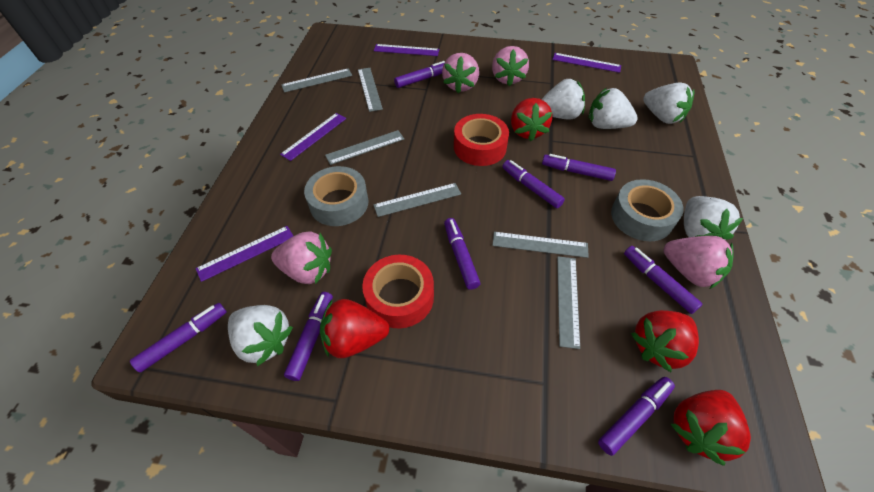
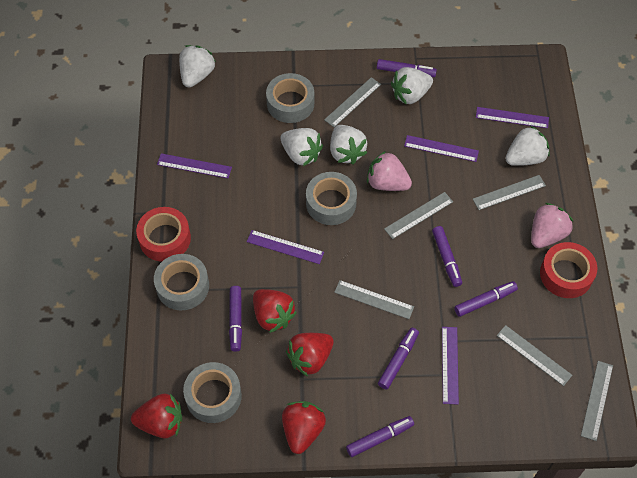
grey tape: [304,166,369,226] [611,179,684,241] = 2 -> [154,254,209,310] [183,362,242,423] [266,73,314,123] [306,172,357,225] = 4
pink strawberry: [271,232,332,284] [442,53,479,93] [492,46,529,86] [664,236,734,289] = 4 -> [367,151,412,191] [531,203,573,248] = 2
purple marker: [130,303,226,373] [284,292,333,381] [394,61,445,88] [444,218,480,290] [502,160,565,208] [542,154,616,181] [598,377,675,456] [624,246,702,314] = 8 -> [229,286,242,352] [346,416,414,457] [377,59,437,77] [378,328,419,389] [432,226,462,287] [454,281,518,317] = 6
purple ruler: [196,226,293,282] [280,113,346,161] [374,44,439,56] [552,53,621,73] = 4 -> [157,153,232,178] [247,230,324,264] [404,135,479,162] [442,327,459,405] [476,107,549,128] = 5

